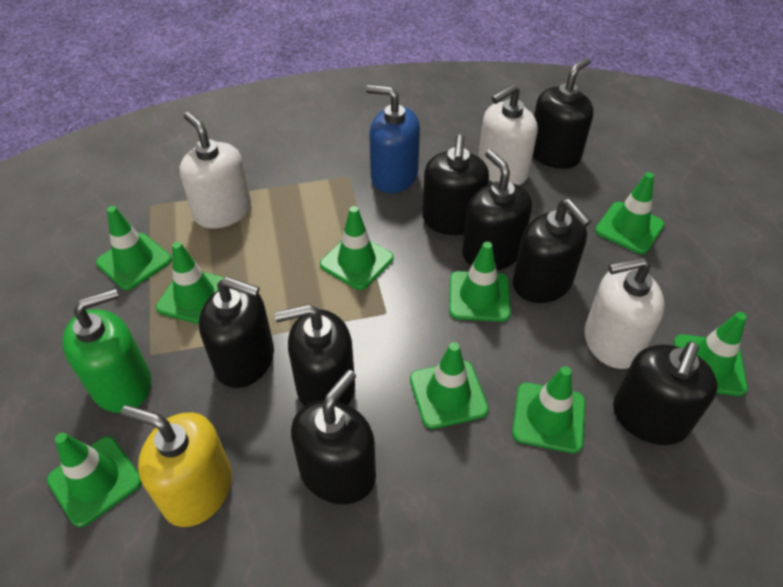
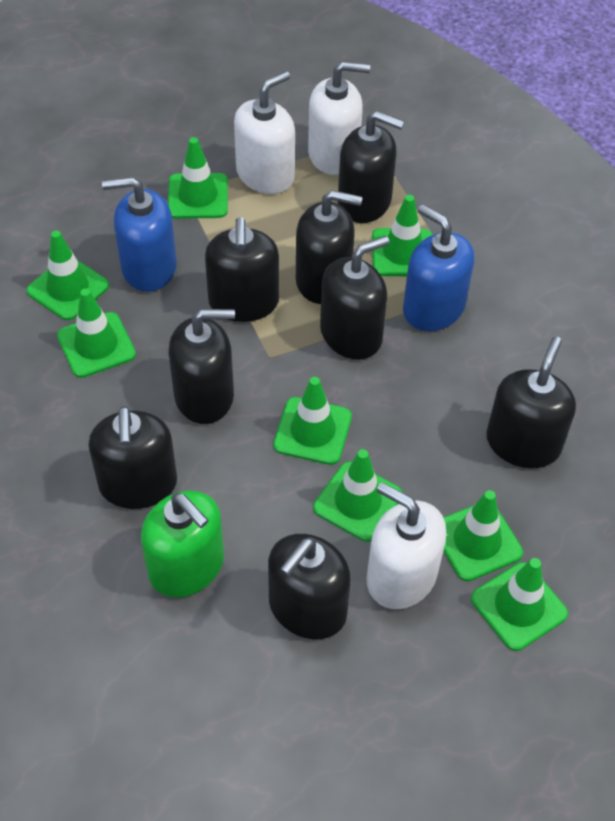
blue soap dispenser: [366,85,420,193] = 1 -> [102,177,177,292] [403,205,474,331] = 2
green traffic cone: [47,433,142,527] [96,206,172,290] [156,242,225,324] [320,206,393,290] [410,342,489,429] [449,242,511,322] [512,366,585,453] [595,172,664,254] [674,312,748,396] = 9 -> [27,231,109,320] [57,288,136,378] [168,137,228,219] [273,377,352,465] [313,449,403,542] [372,195,432,276] [443,490,523,581] [471,558,568,651] = 8
yellow soap dispenser: [121,405,232,527] = 1 -> none = 0

